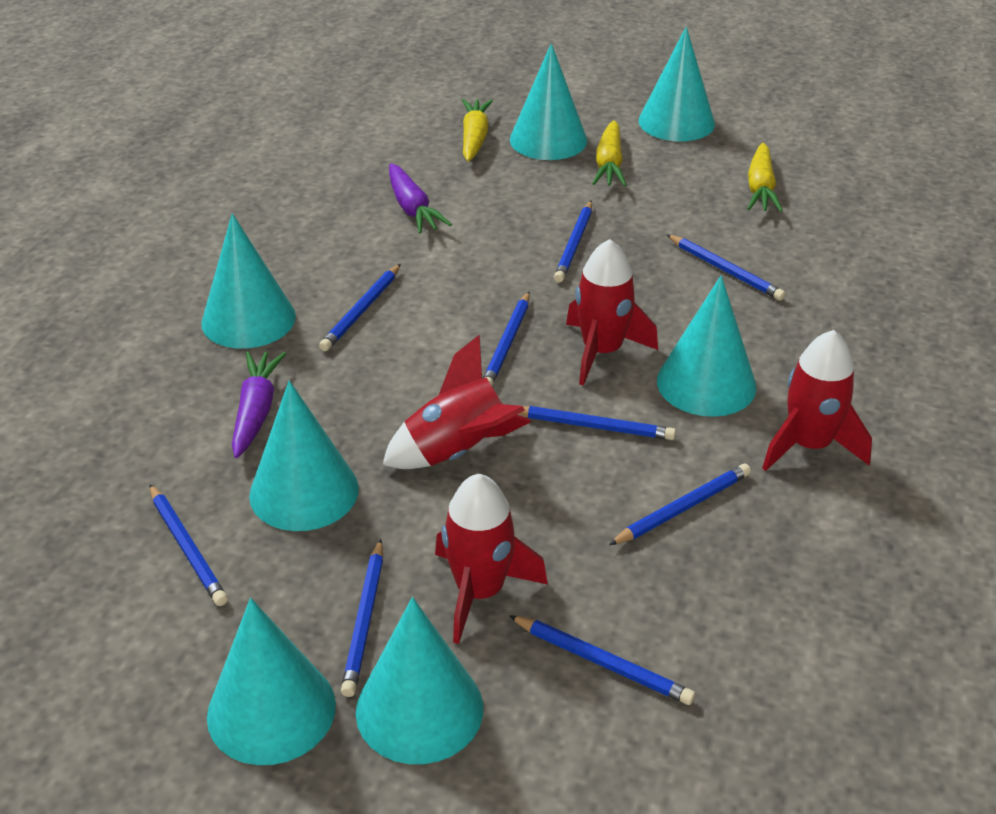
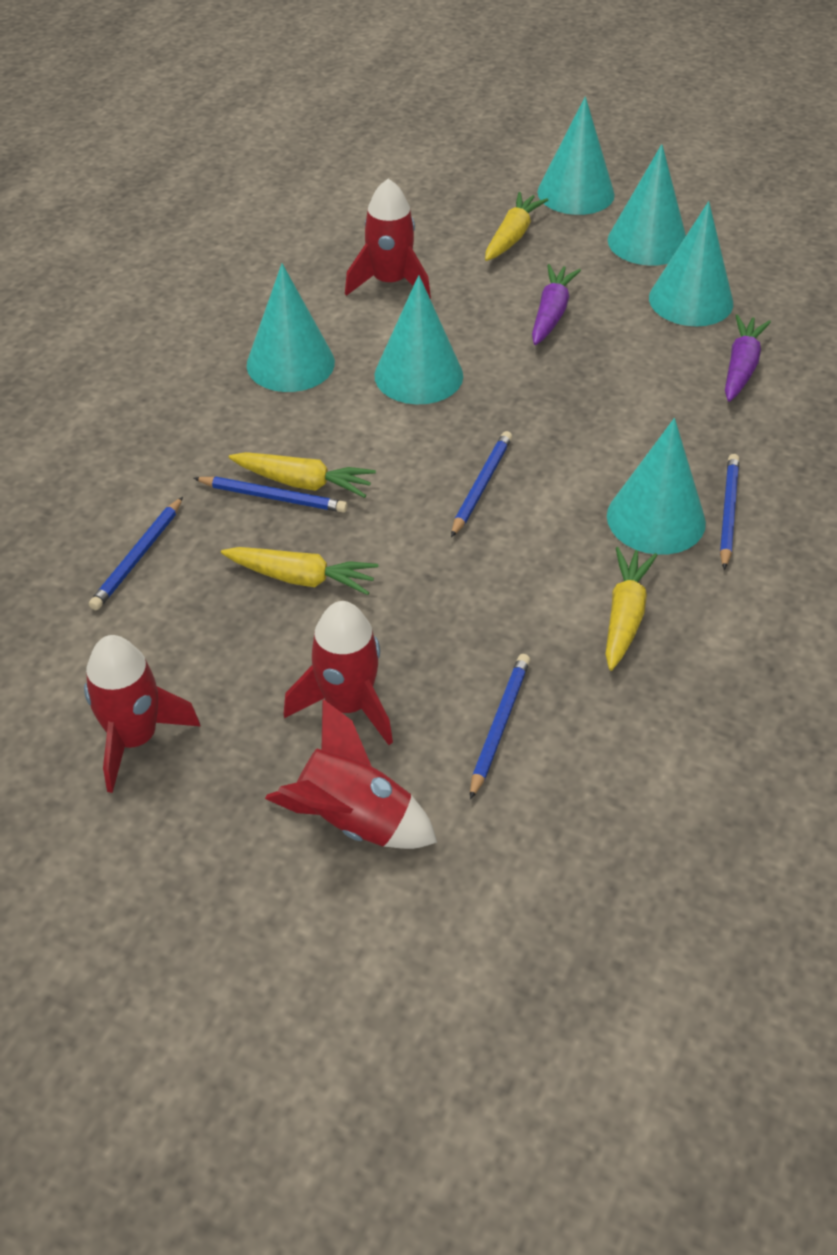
blue pencil: [149,484,228,606] [319,264,401,351] [341,539,383,697] [483,292,530,386] [509,615,695,705] [519,406,676,440] [554,201,592,283] [609,464,751,545] [666,234,786,301] = 9 -> [89,497,183,610] [193,477,348,513] [451,431,512,537] [470,654,530,800] [720,454,739,570] = 5
turquoise cone: [201,213,296,349] [207,598,336,765] [249,381,359,531] [356,597,483,764] [510,43,587,160] [639,26,715,142] [657,275,757,417] = 7 -> [247,263,335,392] [374,275,463,404] [538,96,615,215] [607,418,706,555] [608,144,686,266] [649,201,733,326] = 6
yellow carrot: [462,99,493,162] [592,120,626,186] [747,143,783,212] = 3 -> [221,547,378,595] [229,452,376,498] [485,192,548,261] [605,547,657,671] = 4

